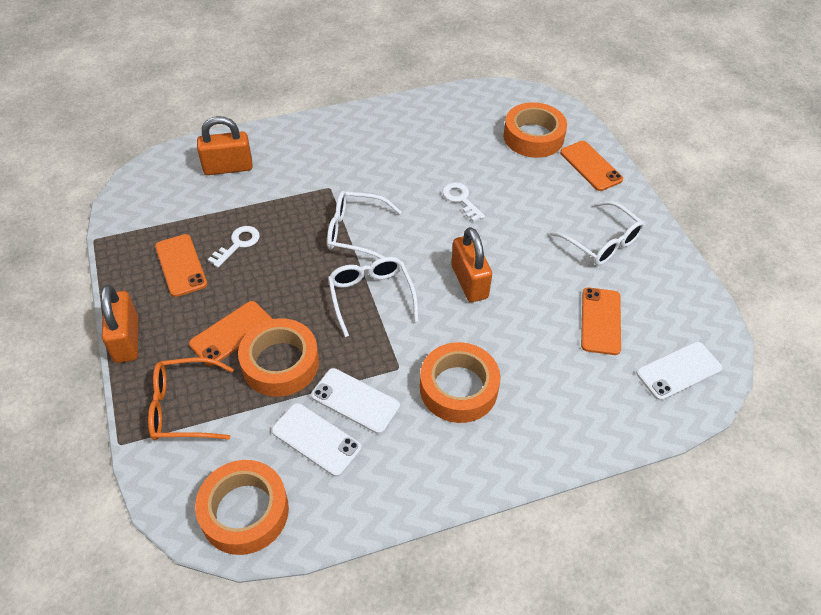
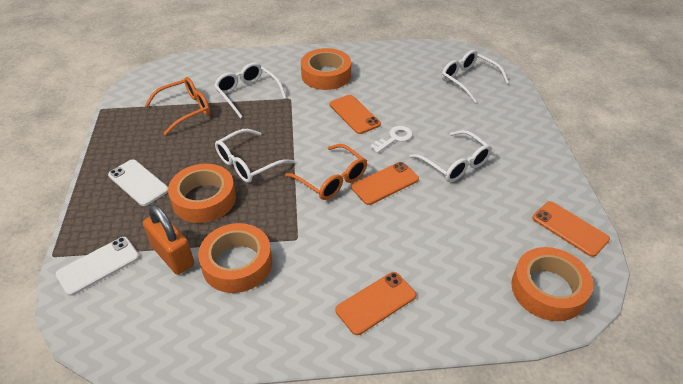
orange glasses: [148,357,234,440] = 1 -> [145,77,210,135] [285,144,367,200] = 2
orange padlock: [101,285,138,363] [197,116,253,175] [451,227,492,302] = 3 -> [143,205,194,275] = 1
white glasses: [327,191,401,258] [328,257,418,337] [550,201,645,266] = 3 -> [214,63,286,118] [215,129,294,183] [410,130,492,182] [442,50,509,103] = 4
white key: [208,226,260,267] [442,182,485,222] = 2 -> [370,126,413,153] = 1
white phone: [272,403,362,477] [311,368,400,434] [636,341,722,401] = 3 -> [56,237,139,296] [108,159,168,206] = 2

